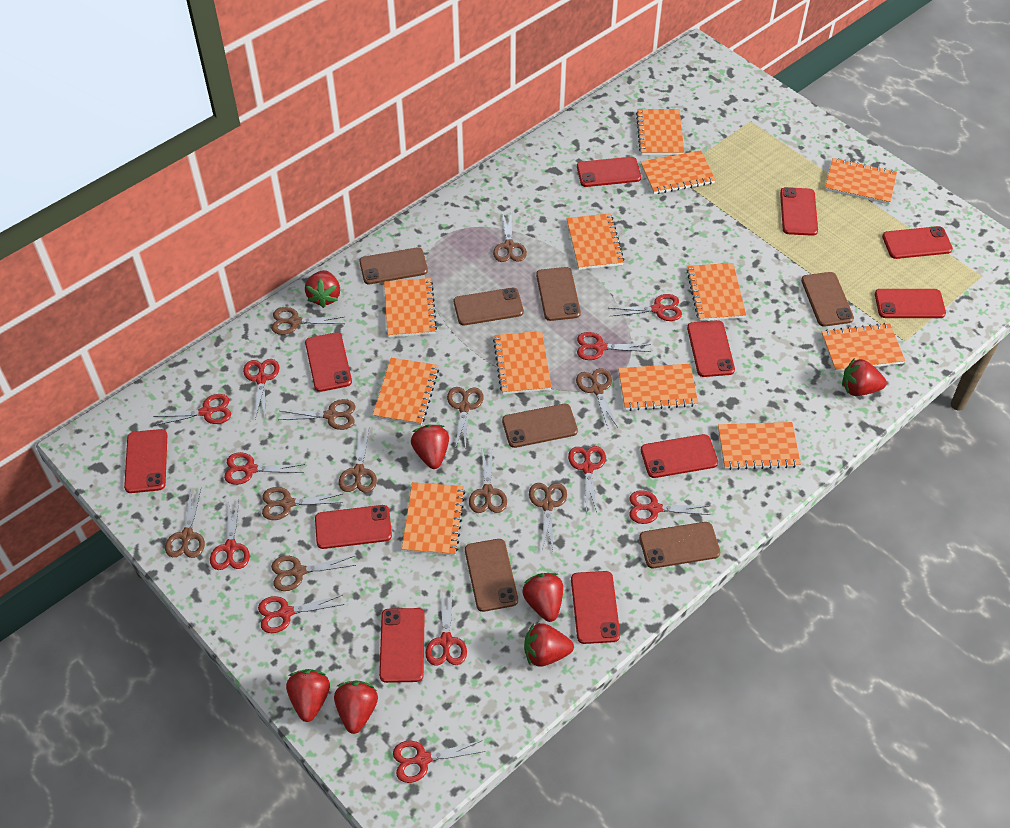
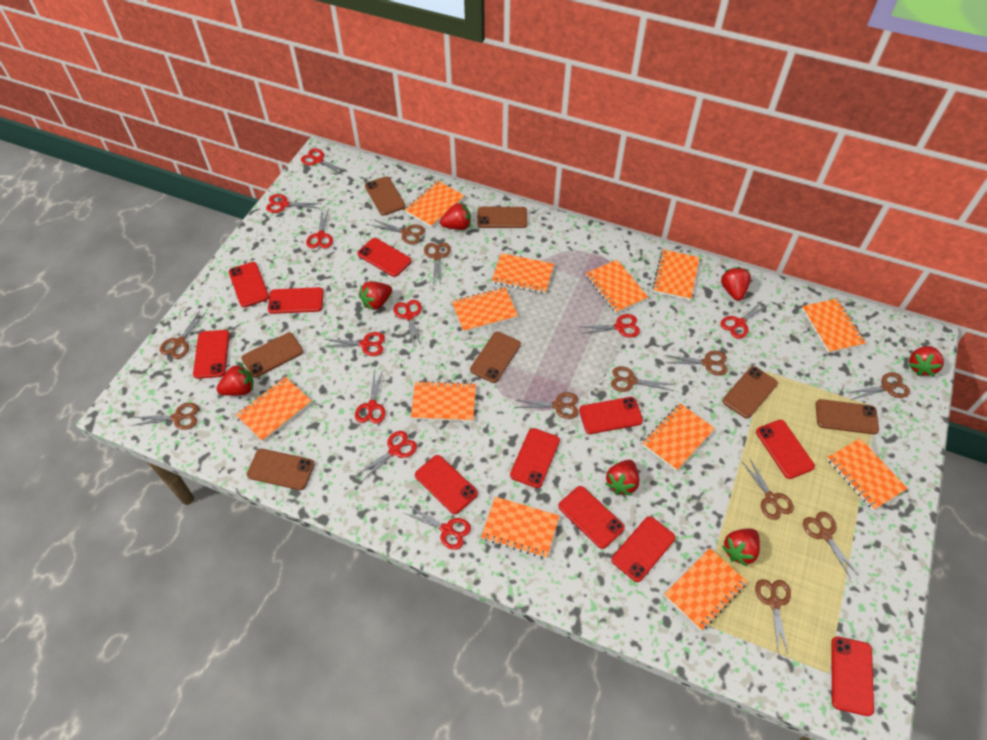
red scissors: [153,394,231,426] [210,500,250,570] [224,452,305,485] [243,359,279,419] [258,595,345,633] [393,740,485,783] [425,590,467,666] [568,446,606,513] [577,332,651,360] [609,294,682,321] [629,490,710,524] = 11 -> [266,194,321,213] [301,148,348,175] [306,209,333,248] [323,332,385,356] [355,369,386,424] [356,431,417,481] [393,300,422,345] [404,505,471,550] [581,314,640,338] [720,300,769,339] = 10

